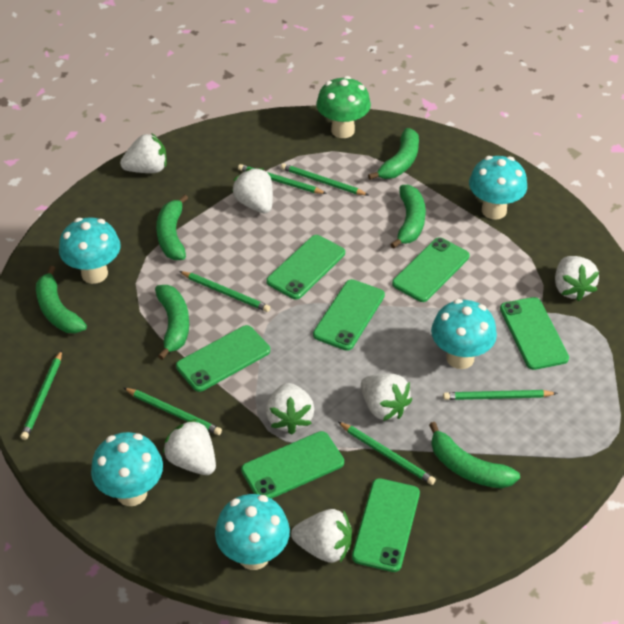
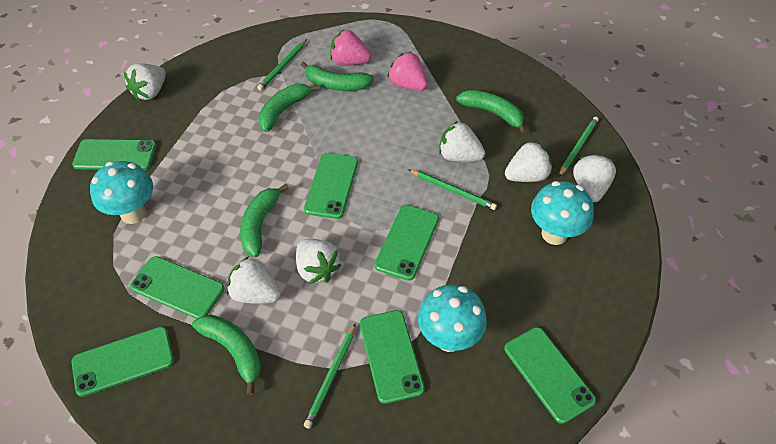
green banana: [36,266,87,333] [155,285,189,360] [156,194,188,260] [368,128,419,180] [390,185,426,249] [429,422,520,488] = 6 -> [192,315,261,396] [240,184,289,257] [258,84,320,132] [300,61,374,91] [456,90,527,134] = 5
green mushroom: [316,76,371,138] = 1 -> none = 0
green pencil: [20,350,62,440] [124,388,222,435] [179,271,270,312] [238,164,327,194] [281,163,368,195] [338,422,436,485] [443,390,558,400] = 7 -> [257,39,307,91] [304,323,356,429] [408,169,497,210] [559,117,599,177] = 4
pink strawberry: none = 0 -> [330,30,371,65] [387,51,428,91] = 2
turquoise mushroom: [59,217,120,284] [91,432,163,506] [215,494,290,570] [431,299,497,369] [469,156,527,220] = 5 -> [90,161,153,224] [418,285,487,352] [531,181,594,245] = 3
white strawberry: [120,133,167,173] [163,419,216,475] [232,168,273,213] [266,383,314,435] [291,509,352,563] [361,374,412,421] [555,256,599,301] = 7 -> [124,63,166,101] [227,256,281,304] [296,239,342,284] [439,121,485,162] [505,141,552,182] [573,154,616,202] = 6

